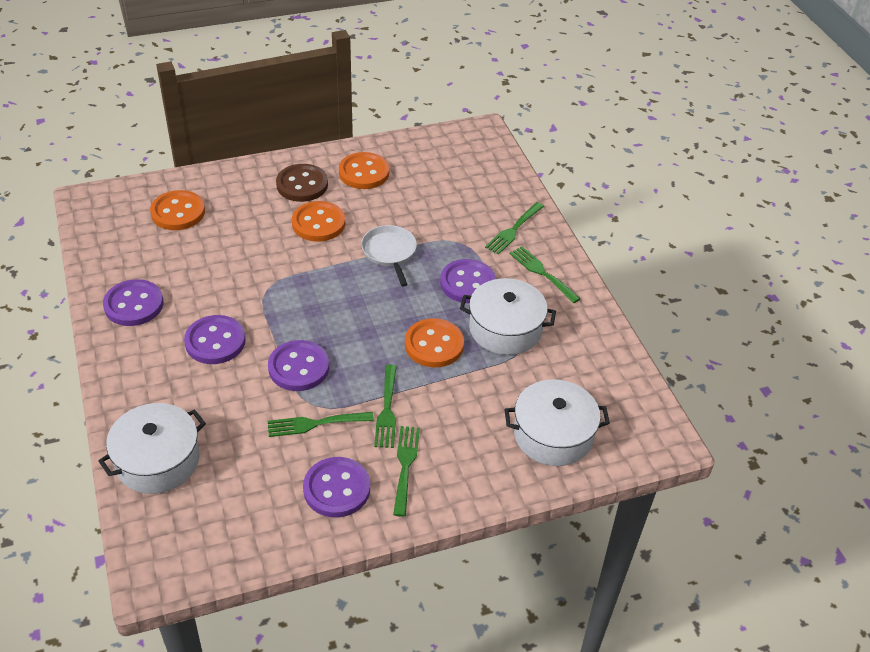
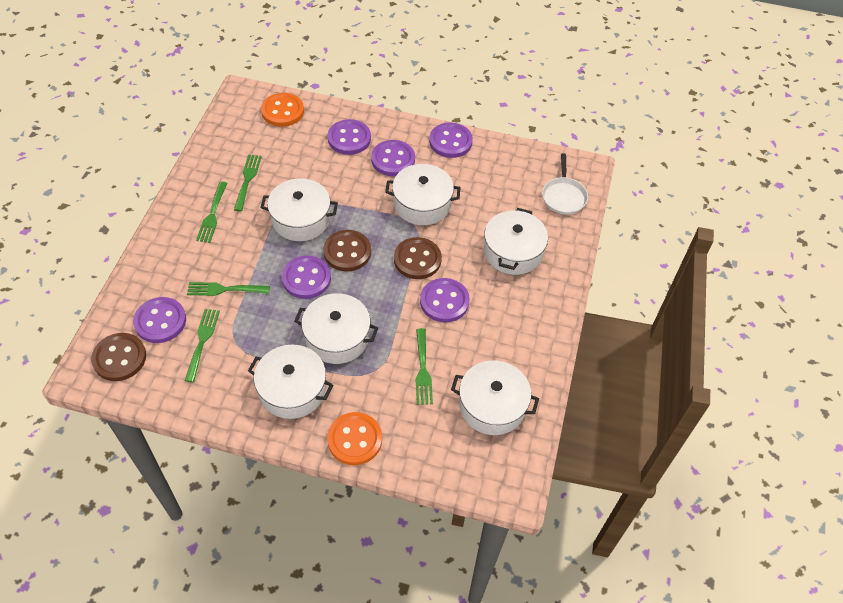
brown button: [276,164,328,202] = 1 -> [91,333,146,381] [323,230,371,272] [394,237,442,279] = 3
orange button: [150,190,205,230] [292,201,345,242] [339,152,389,189] [405,318,464,367] = 4 -> [261,93,304,127] [327,412,382,465] = 2
purple button: [103,279,163,326] [184,315,246,364] [268,340,329,391] [303,457,370,517] [440,259,496,303] = 5 -> [133,297,186,343] [282,256,331,299] [328,119,371,155] [371,140,415,176] [420,278,470,322] [429,122,473,158] = 6
white pot: [98,403,206,494] [460,278,556,355] [504,379,610,466] = 3 -> [248,345,333,419] [260,178,338,241] [294,293,378,364] [385,164,461,225] [451,360,539,435] [484,208,548,275] = 6

